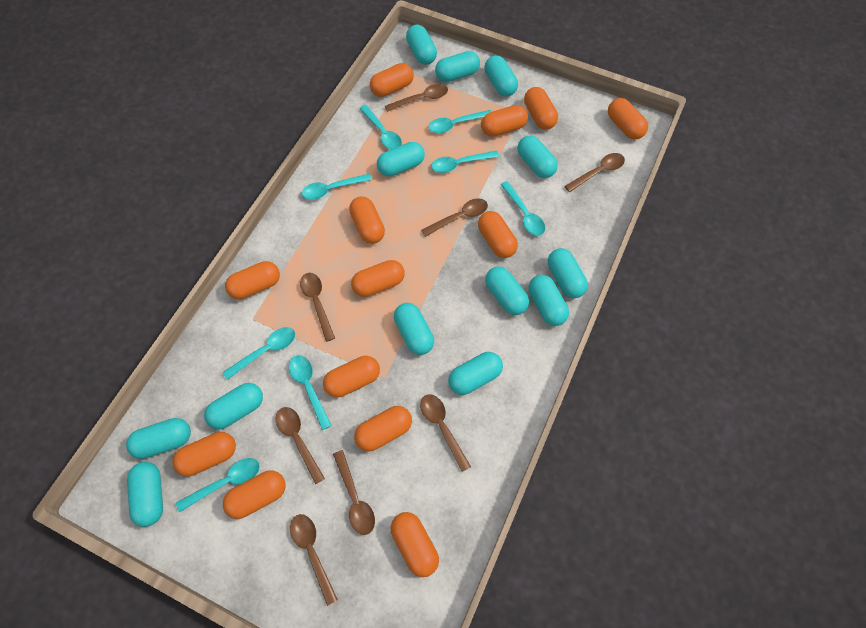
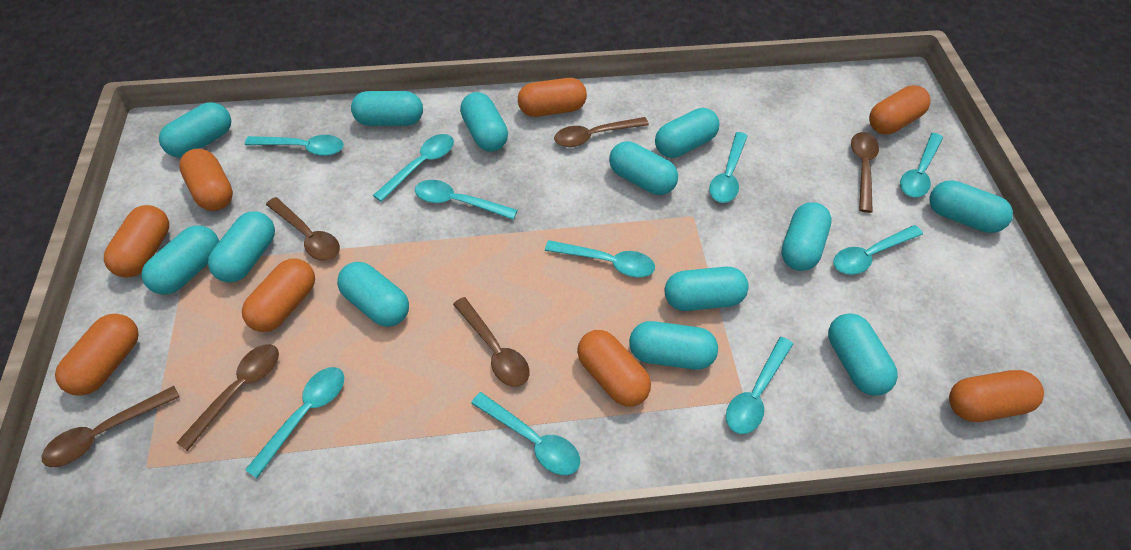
brown spoon: [275,407,325,484] [290,514,338,606] [300,273,335,342] [333,450,375,535] [385,84,448,112] [420,394,471,472] [421,198,488,237] [565,153,625,192] = 8 -> [42,386,179,467] [176,344,279,451] [266,197,340,261] [453,297,530,387] [554,117,649,147] [851,132,879,213] = 6
orange capsule: [173,432,236,476] [223,470,285,519] [225,261,280,299] [323,356,380,398] [349,197,385,244] [351,260,405,297] [354,406,412,451] [370,63,414,97] [391,512,439,577] [478,211,518,258] [481,105,528,137] [524,87,558,130] [608,98,648,139] = 13 -> [55,314,139,396] [104,205,169,278] [179,149,233,211] [242,259,315,332] [518,78,587,117] [577,330,651,407] [869,85,931,134] [949,370,1044,422] = 8
turquoise spoon: [176,458,260,512] [222,327,295,380] [289,355,332,430] [302,174,372,200] [359,105,402,149] [428,110,492,133] [431,151,499,173] [501,181,545,236] = 8 -> [245,135,344,156] [245,367,344,478] [373,134,454,202] [415,180,518,220] [471,392,580,475] [545,240,655,277] [709,132,748,203] [726,337,793,434] [833,225,923,275] [900,133,943,197] = 10

